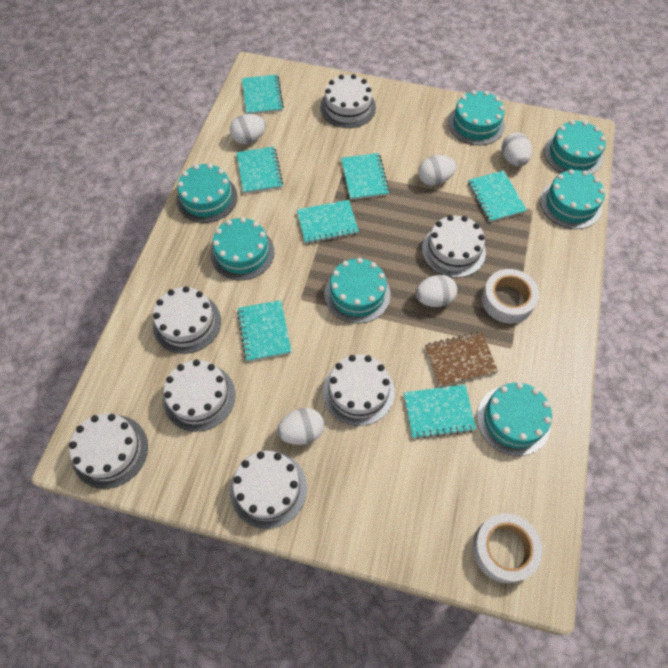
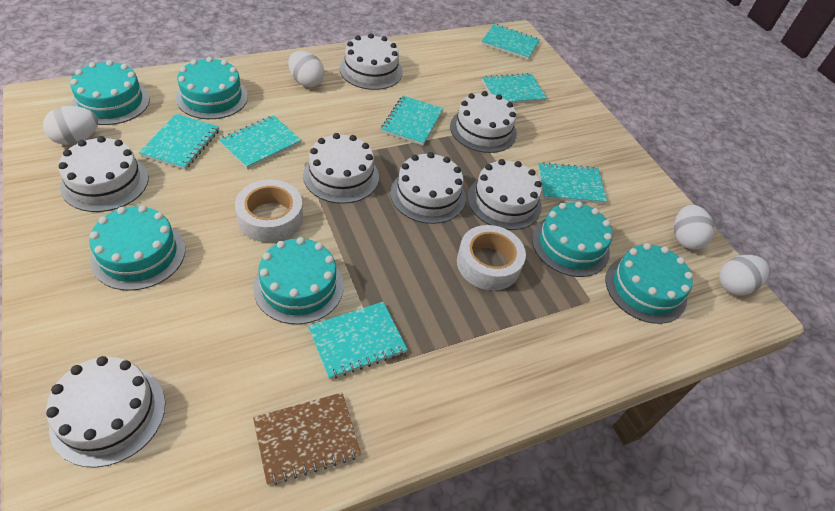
turquoise cake: [176,163,238,223] [211,217,275,280] [324,258,390,323] [448,90,505,145] [477,382,552,456] [540,169,605,229] [544,120,606,175] = 7 -> [70,60,150,125] [89,205,185,291] [176,57,248,119] [253,237,344,324] [532,202,613,277] [605,243,693,324] = 6
white egg: [230,114,266,144] [277,408,324,445] [415,275,457,307] [418,155,456,186] [502,132,532,166] = 5 -> [43,106,98,145] [288,51,324,87] [674,205,714,250] [719,255,769,295] = 4

